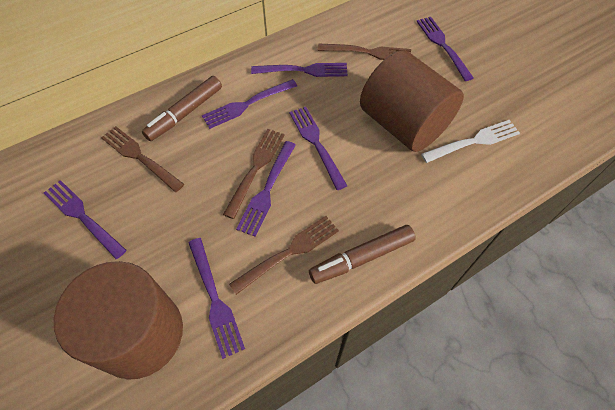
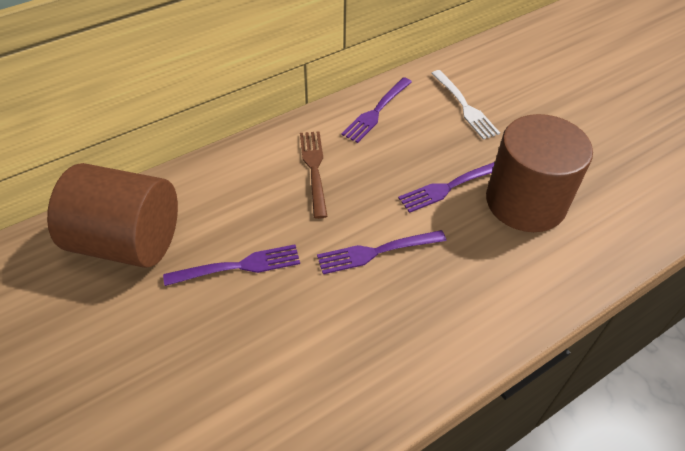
brown fork: [101,126,184,192] [223,129,284,219] [229,216,339,295] [318,43,411,60] = 4 -> [300,131,328,219] = 1
brown marker: [142,76,222,141] [309,225,416,284] = 2 -> none = 0
purple fork: [44,180,127,259] [188,238,245,359] [202,79,297,129] [236,141,296,237] [251,63,348,77] [289,106,347,190] [416,17,474,81] = 7 -> [163,244,300,286] [317,230,446,274] [341,77,412,143] [398,162,495,213] = 4

